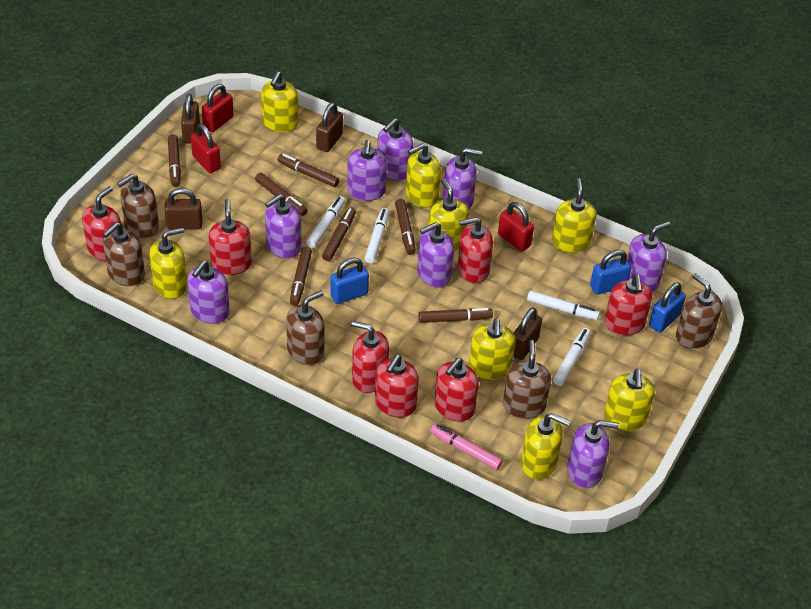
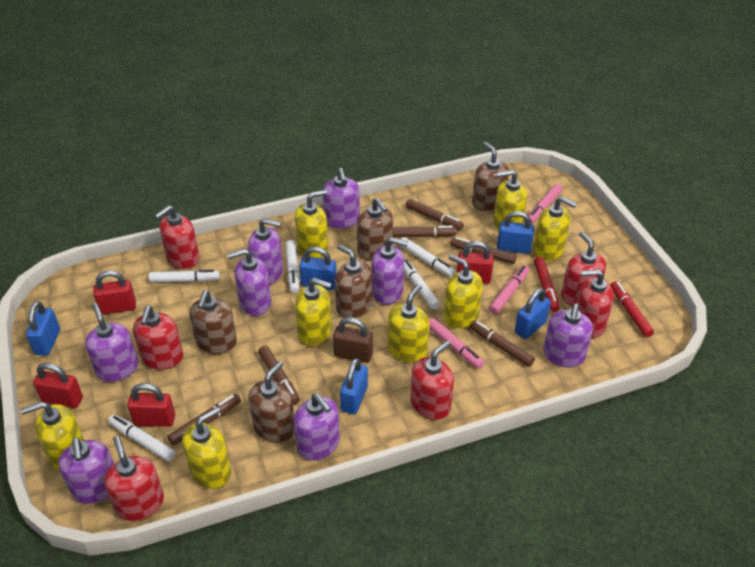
blue padlock: [330,258,369,304] [590,250,631,295] [649,282,686,333] = 3 -> [26,301,60,355] [299,247,336,290] [340,358,368,415] [497,211,534,254] [515,288,551,339] = 5
brown marker: [168,134,181,187] [255,173,308,216] [277,154,339,187] [290,247,312,306] [322,207,356,261] [395,199,416,255] [419,308,493,323] = 7 -> [167,394,241,446] [258,346,300,405] [393,226,457,237] [405,199,464,231] [450,237,517,264] [470,320,535,367] = 6
brown padlock: [164,188,203,230] [181,94,200,144] [316,103,343,152] [513,307,542,360] = 4 -> [333,317,373,363] = 1
pink marker: [430,424,503,470] = 1 -> [429,318,484,369] [489,265,529,314] [528,184,562,224] = 3
red marker: none = 0 -> [534,257,560,312] [610,281,654,337] = 2
red padlock: [191,123,221,173] [202,84,234,132] [498,202,534,252] = 3 -> [33,363,83,408] [93,270,136,315] [127,383,175,427] [457,241,494,284] = 4
red soap dispenser: [82,186,121,261] [208,199,252,275] [351,321,389,393] [375,354,419,417] [434,358,479,421] [457,217,493,284] [605,274,652,335] = 7 -> [104,436,164,521] [133,306,184,370] [155,205,200,269] [410,340,454,420] [561,231,606,306] [577,269,614,338] = 6
white marker: [306,196,345,248] [365,208,389,264] [527,290,600,320] [553,328,591,386] = 4 -> [108,415,176,461] [149,270,220,283] [285,240,299,293] [400,237,455,277] [404,258,440,310] = 5

